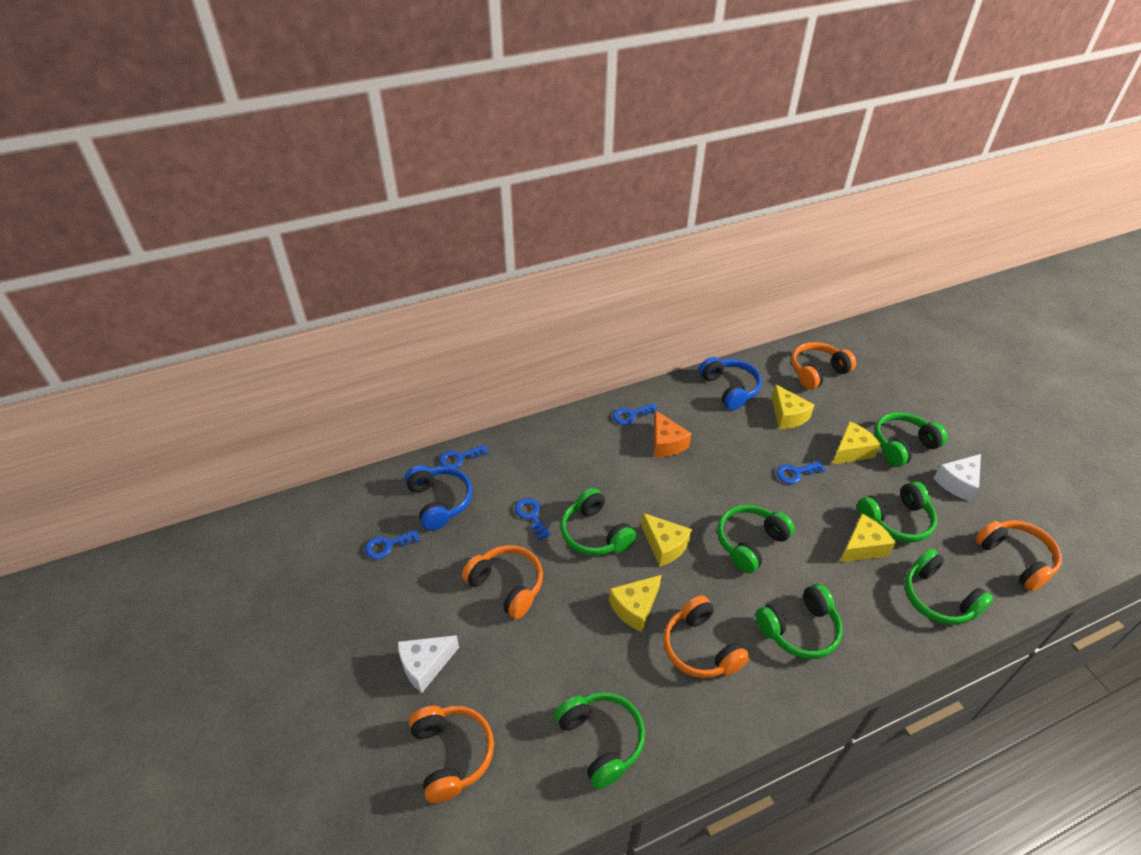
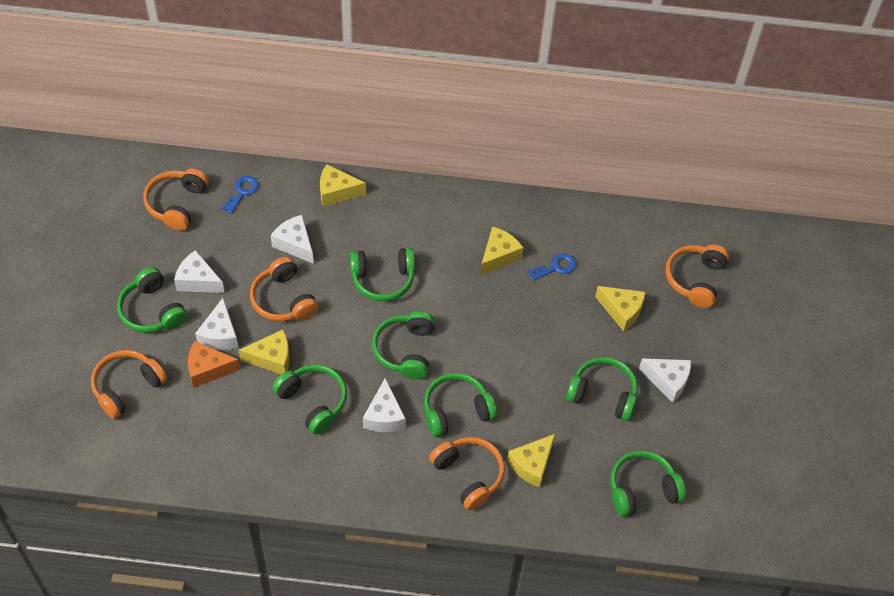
blue headphones: [405,465,472,530] [699,357,762,410] = 2 -> none = 0
blue key: [365,530,420,559] [439,444,489,468] [515,498,551,540] [613,403,659,425] [776,461,826,484] = 5 -> [221,176,258,214] [528,253,576,281] = 2
white cheese: [398,635,459,693] [933,454,981,502] = 2 -> [174,250,225,293] [195,298,238,350] [271,215,314,264] [363,378,406,432] [639,358,691,403] = 5

